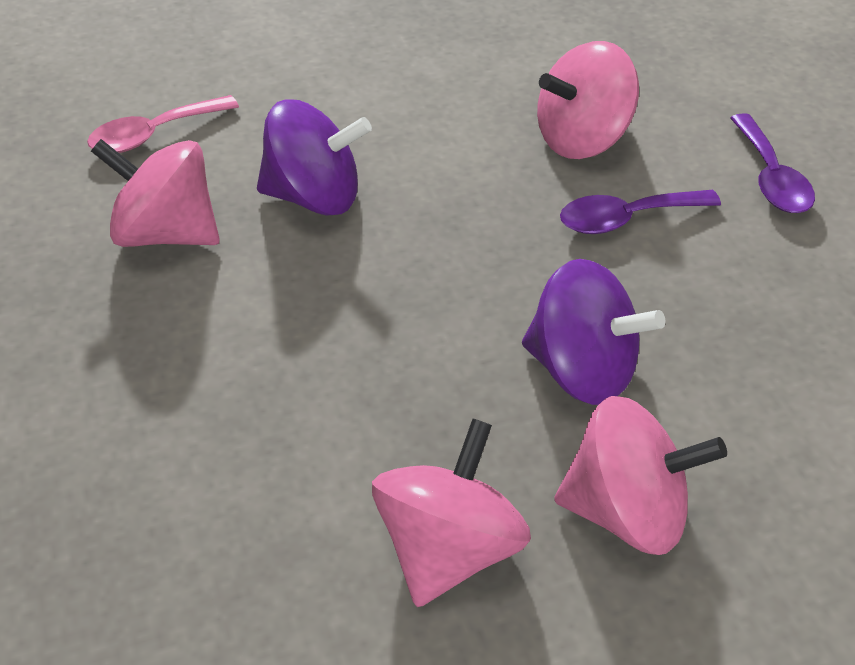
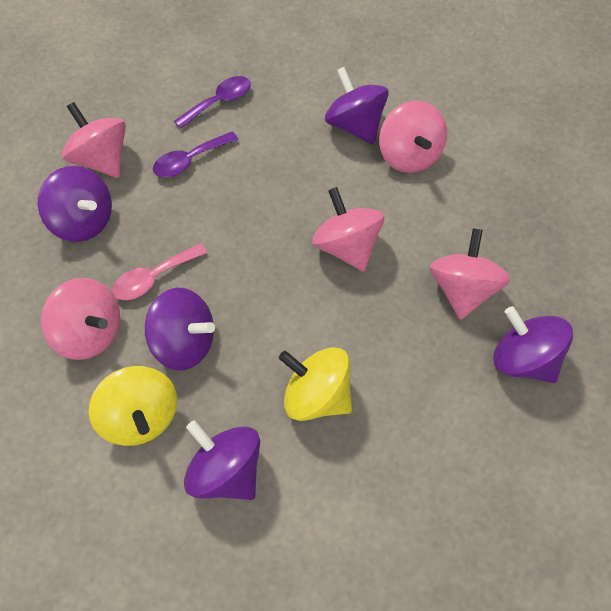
pink spinning top: [91,139,220,247] [372,419,531,607] [537,41,639,159] [555,396,727,555] = 4 -> [41,278,120,360] [62,102,126,178] [312,187,384,272] [379,101,447,173] [430,228,510,320] = 5
purple spinning top: [257,99,372,216] [522,259,665,405] = 2 -> [38,166,112,242] [145,288,215,371] [184,420,260,500] [325,67,389,144] [493,306,573,383] = 5
yellow spinning top: none = 0 -> [88,366,177,446] [279,347,352,421] = 2

